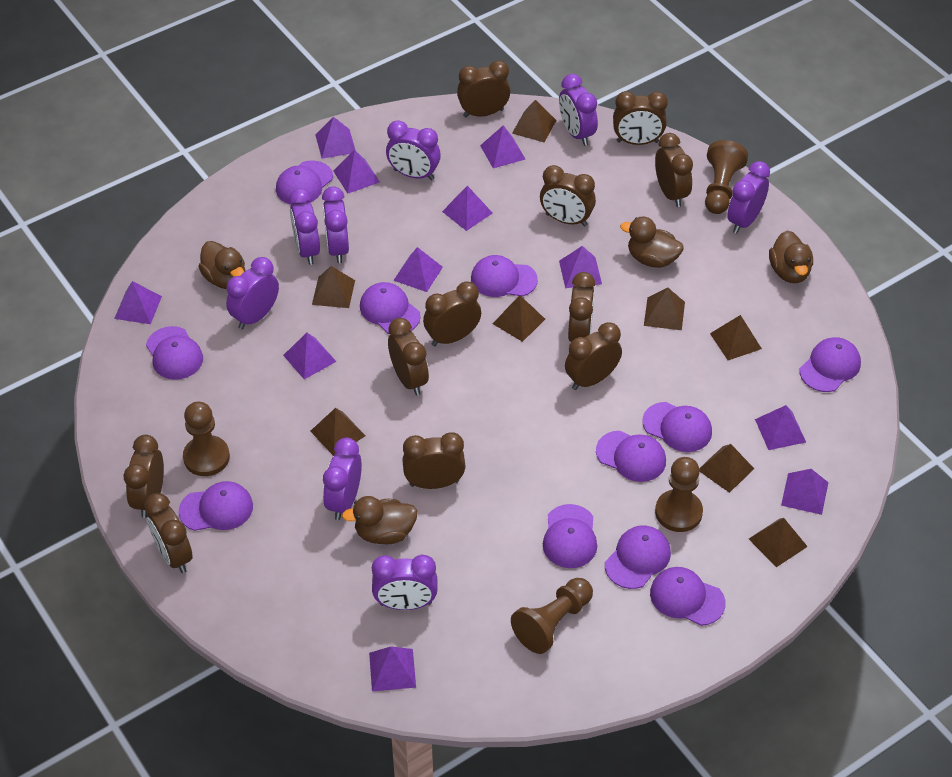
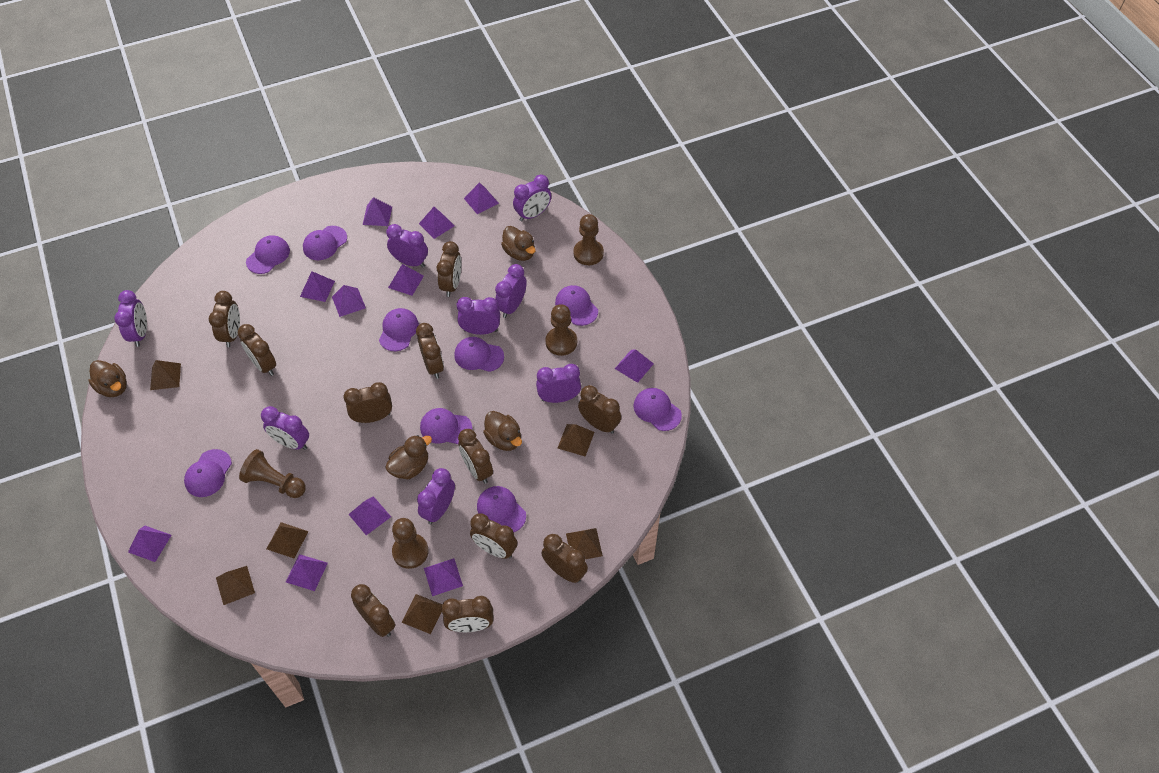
brown pyramid: [310,408,366,456] [312,266,355,308] [493,295,545,342] [512,100,556,142] [644,287,685,330] [699,444,754,493] [710,315,762,360] [749,518,808,567] = 8 -> [150,360,181,390] [216,566,255,605] [266,522,309,558] [401,594,442,634] [558,424,595,457] [566,528,603,559] = 6
purple cap: [146,326,203,380] [179,481,253,531] [276,161,333,204] [360,282,421,334] [471,255,538,297] [543,504,597,568] [596,431,666,482] [605,526,671,589] [642,402,712,452] [650,567,726,626] [800,337,861,392] = 11 -> [184,449,232,497] [246,235,290,274] [303,226,347,260] [379,308,419,351] [420,408,472,444] [454,337,504,372] [477,486,526,532] [555,285,598,326] [633,388,682,431] = 9

